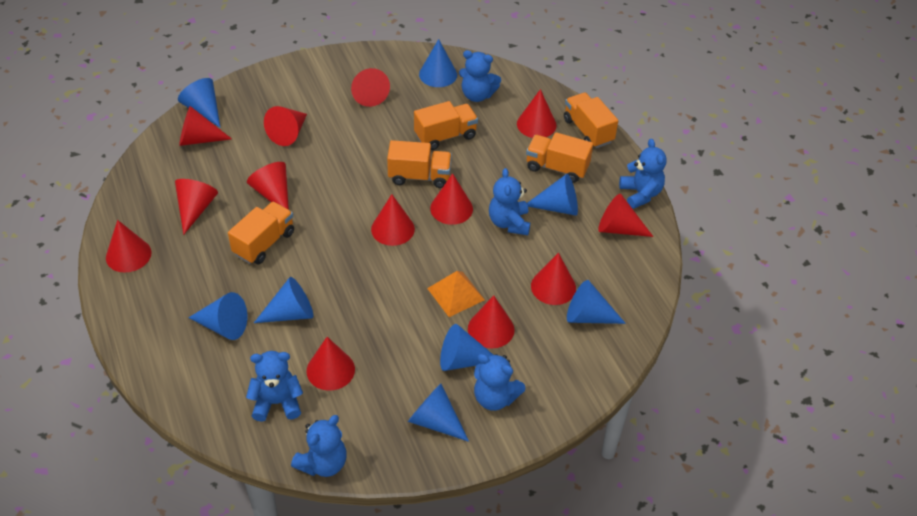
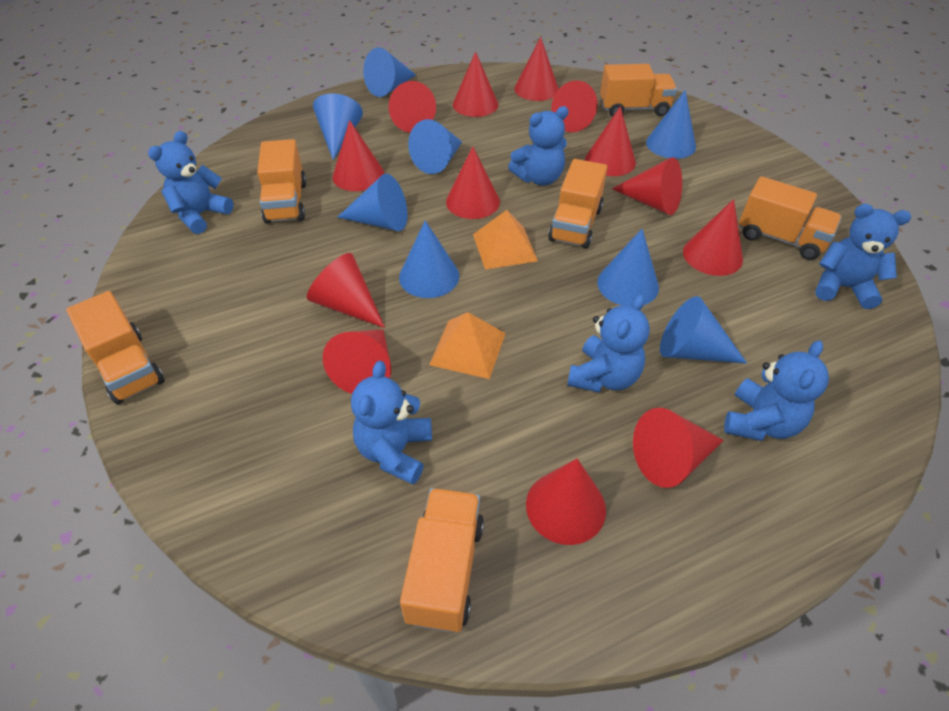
orange pyramid: [427,271,485,317] = 1 -> [429,312,506,379] [473,210,538,269] = 2
orange truck: [228,202,294,264] [387,140,452,188] [414,101,478,150] [526,132,593,183] [564,93,618,148] = 5 -> [66,291,165,404] [257,139,307,224] [400,488,484,633] [548,159,607,248] [600,64,677,117] [739,176,842,260] = 6

